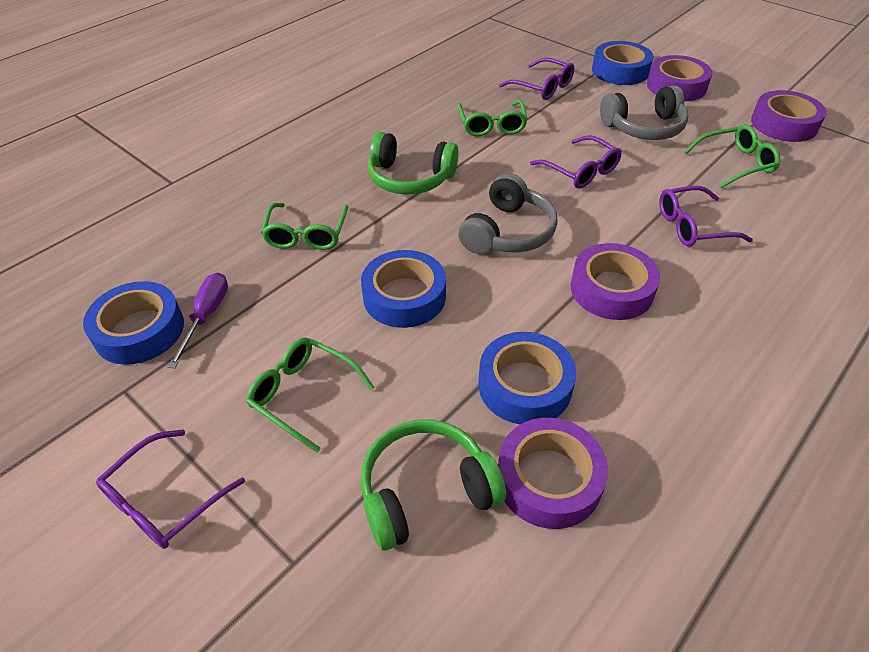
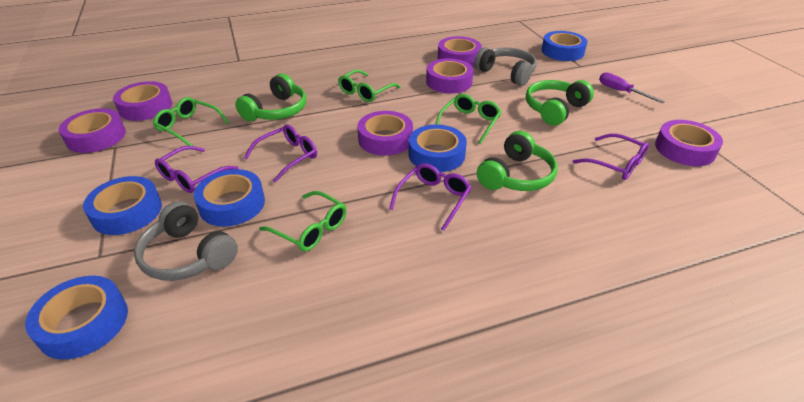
blue tape: [83,281,184,365] [361,250,446,328] [478,332,576,424] [592,41,654,85] = 4 -> [25,276,128,360] [83,176,162,235] [194,169,265,227] [409,125,467,172] [542,31,587,61] = 5
green headphones: [361,420,506,550] [368,132,458,195] = 2 -> [235,74,306,121] [477,131,558,191] [526,80,594,126] = 3
purple tape: [498,418,608,529] [570,243,660,320] [647,55,712,101] [751,90,827,142] = 4 -> [59,108,126,153] [113,81,172,121] [357,111,413,156] [426,58,474,93] [438,36,482,66] [655,120,723,166] = 6

